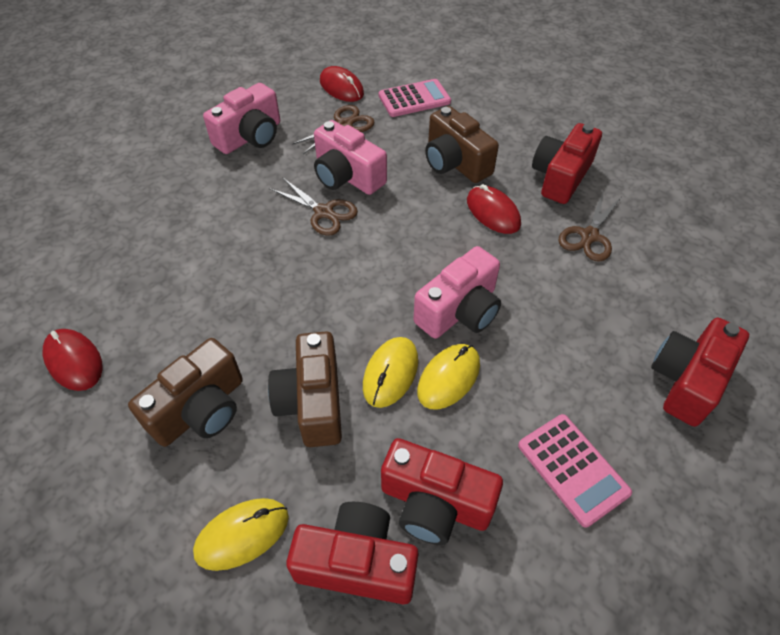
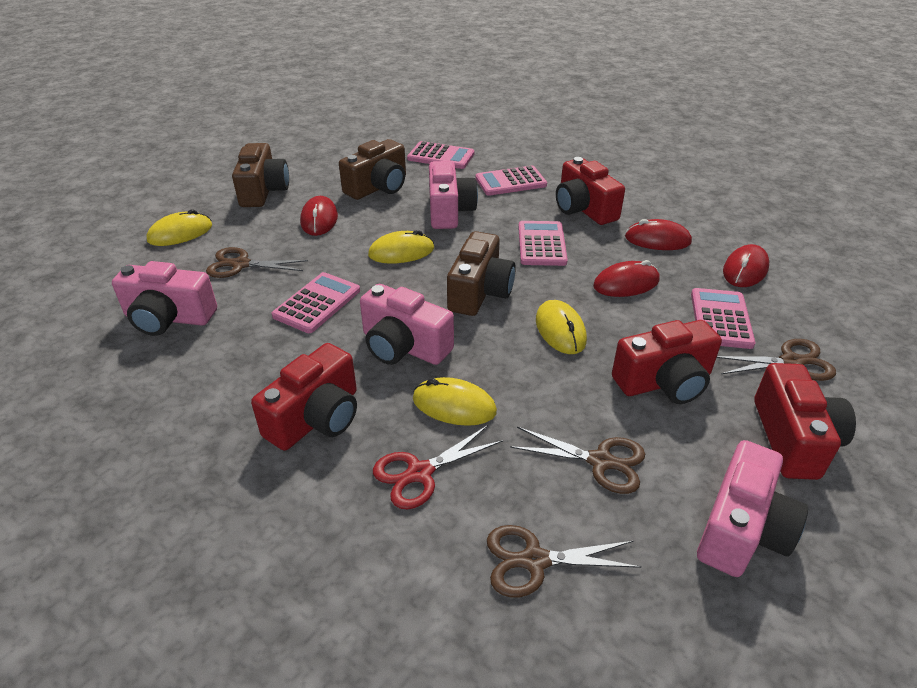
brown scissors: [270,178,358,235] [292,105,375,154] [559,192,621,262] = 3 -> [206,247,308,278] [487,525,641,597] [510,427,645,494] [717,339,836,381] = 4
pink calculator: [379,79,451,117] [518,414,632,528] = 2 -> [272,272,360,333] [407,141,475,169] [476,166,547,196] [518,221,568,266] [691,288,755,349] = 5
pink camera: [203,83,280,154] [314,120,387,195] [413,246,501,339] = 3 -> [112,261,217,336] [360,284,454,365] [429,161,478,229] [697,440,808,577] = 4
red mouse: [43,329,103,391] [320,66,364,102] [467,184,521,234] = 3 -> [300,196,338,236] [593,260,660,297] [625,219,692,250] [723,244,769,287] = 4
red scissors: none = 0 -> [373,425,503,510] = 1
yellow mouse: [193,498,289,571] [363,337,418,408] [417,344,480,410] = 3 -> [147,209,212,246] [368,230,434,264] [413,377,497,426] [536,300,587,354] = 4

